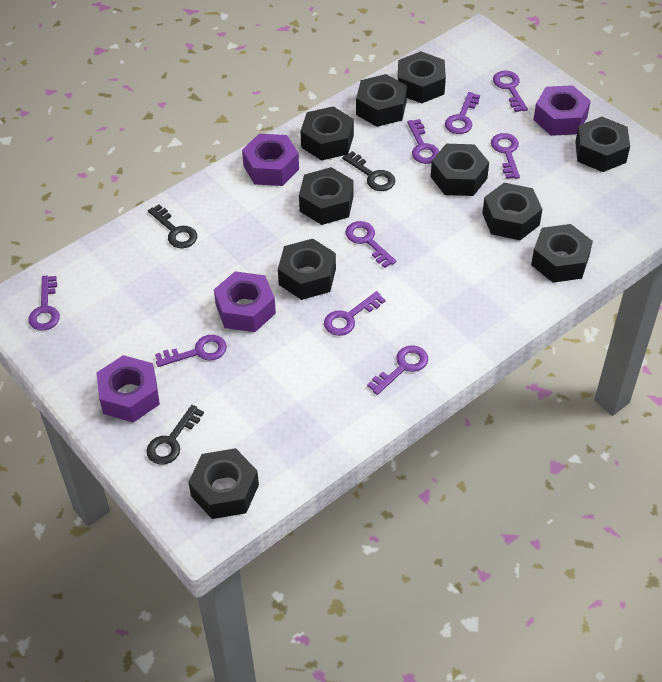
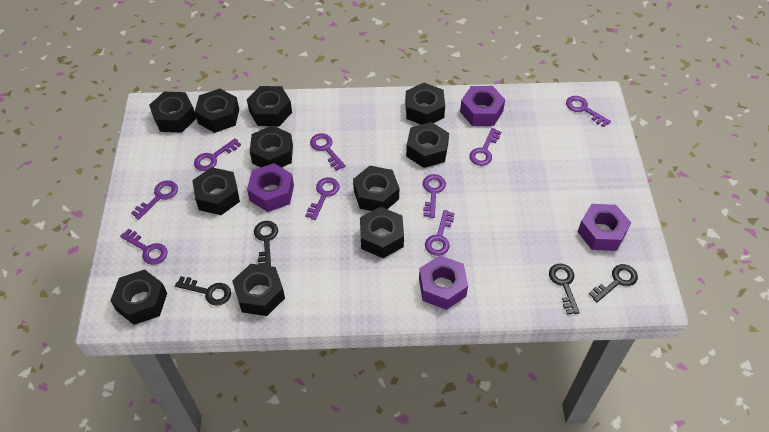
black key: [146,405,204,465] [148,204,197,248] [342,151,395,191] = 3 -> [175,276,231,306] [254,221,278,266] [549,264,580,315] [589,264,638,302] = 4
black nut: [188,448,259,519] [278,239,336,300] [299,167,354,225] [301,106,354,161] [356,74,407,127] [398,51,446,103] [431,144,489,196] [482,183,542,240] [531,224,593,283] [575,117,630,172] = 10 -> [110,269,167,325] [149,92,196,133] [192,167,240,215] [195,89,239,133] [232,264,285,316] [247,86,292,126] [250,125,293,168] [353,166,399,211] [360,207,404,258] [405,83,445,125] [406,122,449,168] = 11

